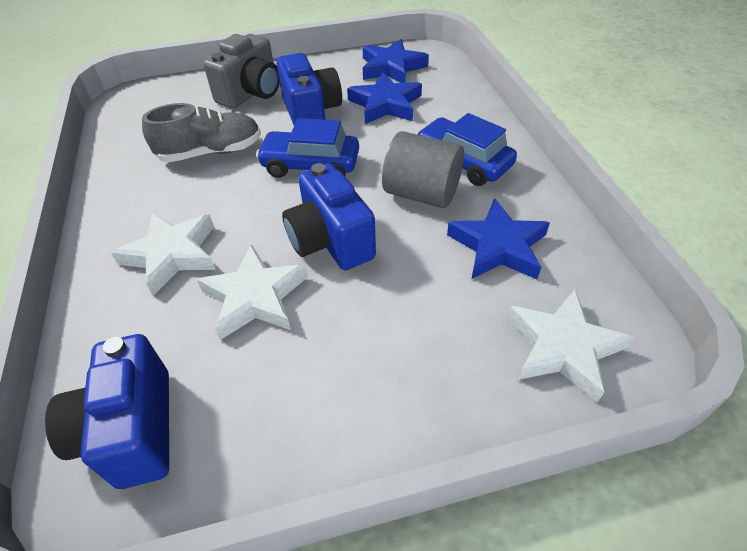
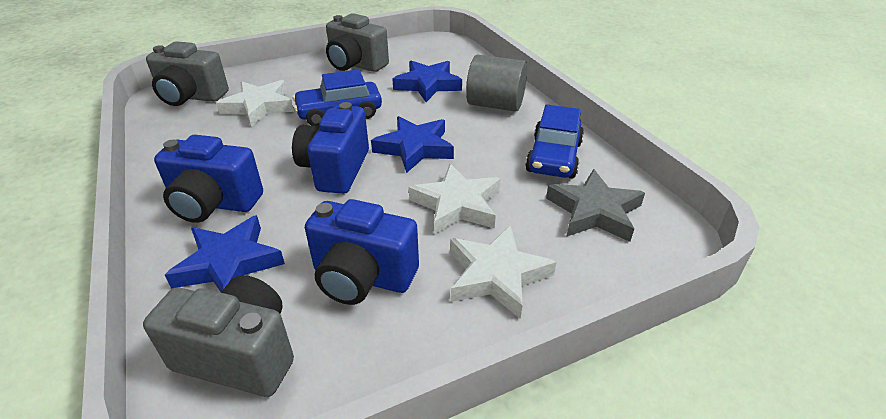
grey camera: [203,34,280,109] = 1 -> [143,275,294,397] [146,41,229,106] [326,13,389,72] = 3
grey shoe: [142,103,261,162] = 1 -> none = 0
grey star: none = 0 -> [546,169,645,242] = 1

